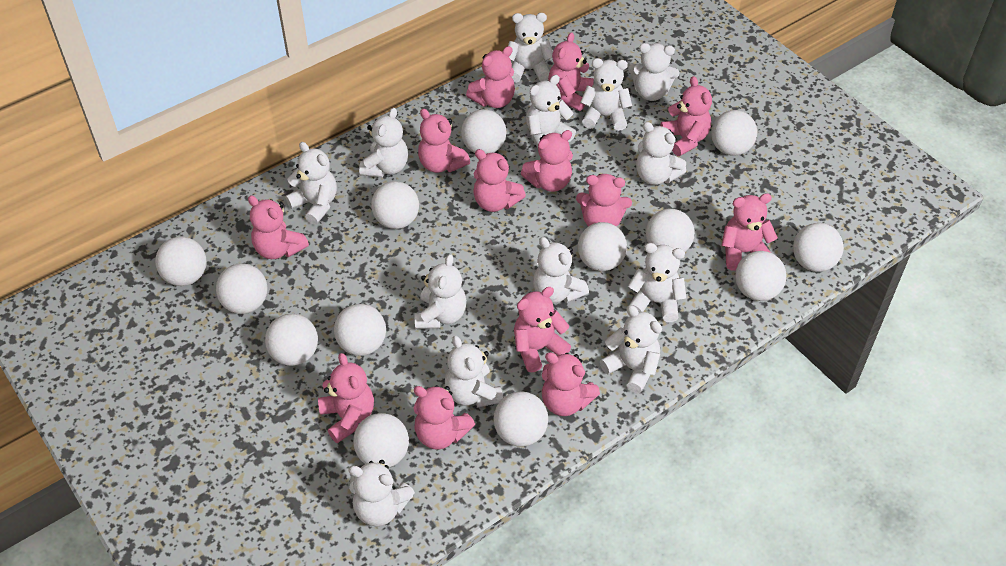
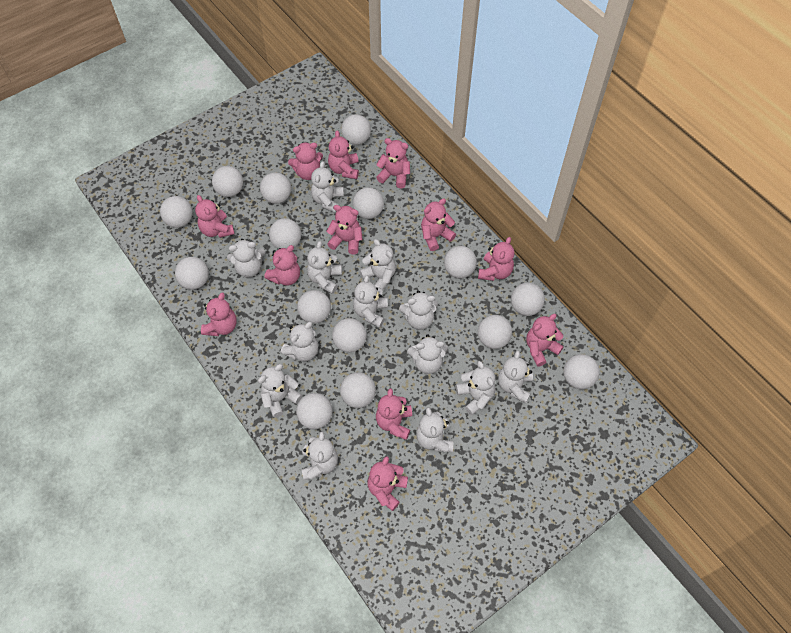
pink teddy bear: [248,195,309,259] [318,353,374,443] [413,385,475,450] [418,109,470,173] [466,46,515,108] [473,149,526,212] [514,287,571,372] [521,130,573,192] [542,352,600,416] [548,32,594,111] [576,174,632,227] [661,76,712,156] [721,193,778,271] = 13 -> [195,195,235,238] [201,292,237,336] [264,245,300,286] [288,142,323,180] [326,205,363,254] [328,130,359,179] [368,456,408,511] [376,138,410,188] [376,388,412,440] [421,199,456,251] [478,237,514,281] [526,314,564,367] = 12
white ball: [155,237,207,286] [216,263,268,314] [265,314,318,366] [334,304,386,356] [353,413,409,468] [371,181,419,229] [461,109,507,154] [493,391,548,447] [578,222,627,271] [646,209,695,252] [711,110,757,156] [735,251,786,301] [793,223,844,272] = 13 -> [160,196,193,228] [175,257,209,290] [212,166,243,197] [260,172,291,204] [269,218,301,249] [296,393,333,429] [297,290,331,324] [332,318,367,353] [340,372,376,408] [341,114,371,145] [353,187,384,219] [444,246,477,278] [478,315,512,349] [511,283,545,316] [563,354,600,389] = 15

